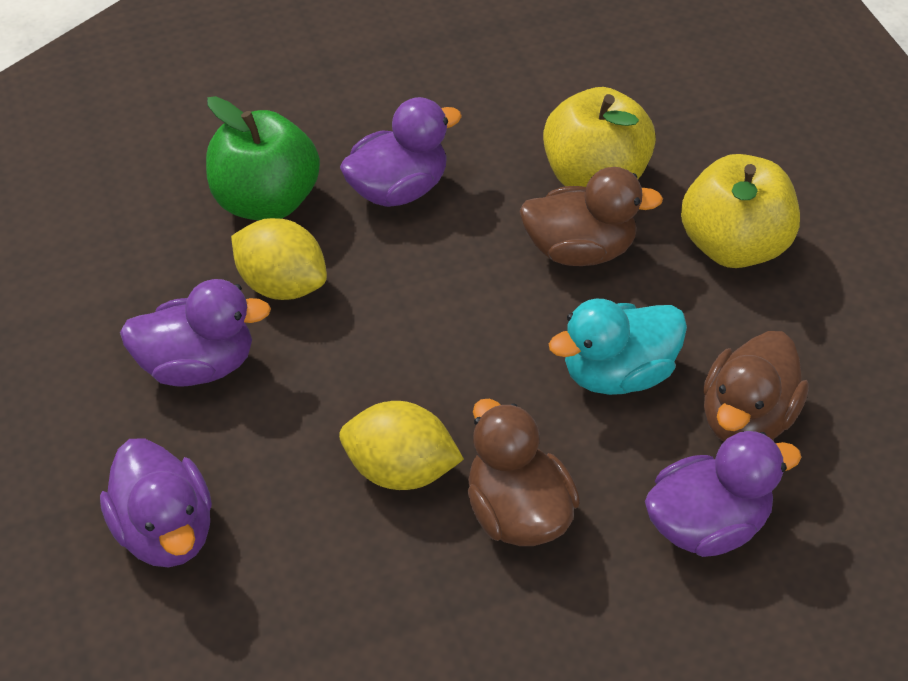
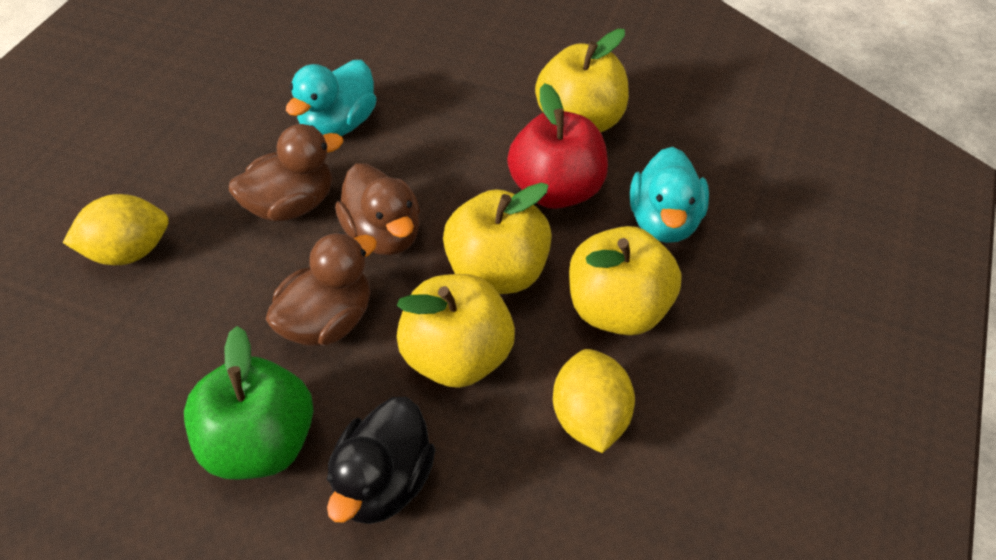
black duck: none = 0 -> [327,397,436,524] = 1
purple duck: [100,438,212,568] [120,279,271,386] [340,97,462,207] [645,431,801,557] = 4 -> none = 0
red apple: none = 0 -> [507,83,608,209] = 1
turquoise duck: [549,299,687,395] = 1 -> [286,60,377,136] [630,147,709,243] = 2
yellow apple: [543,87,656,187] [681,154,800,268] = 2 -> [397,274,515,388] [443,183,552,294] [535,29,629,132] [569,226,681,335] = 4

